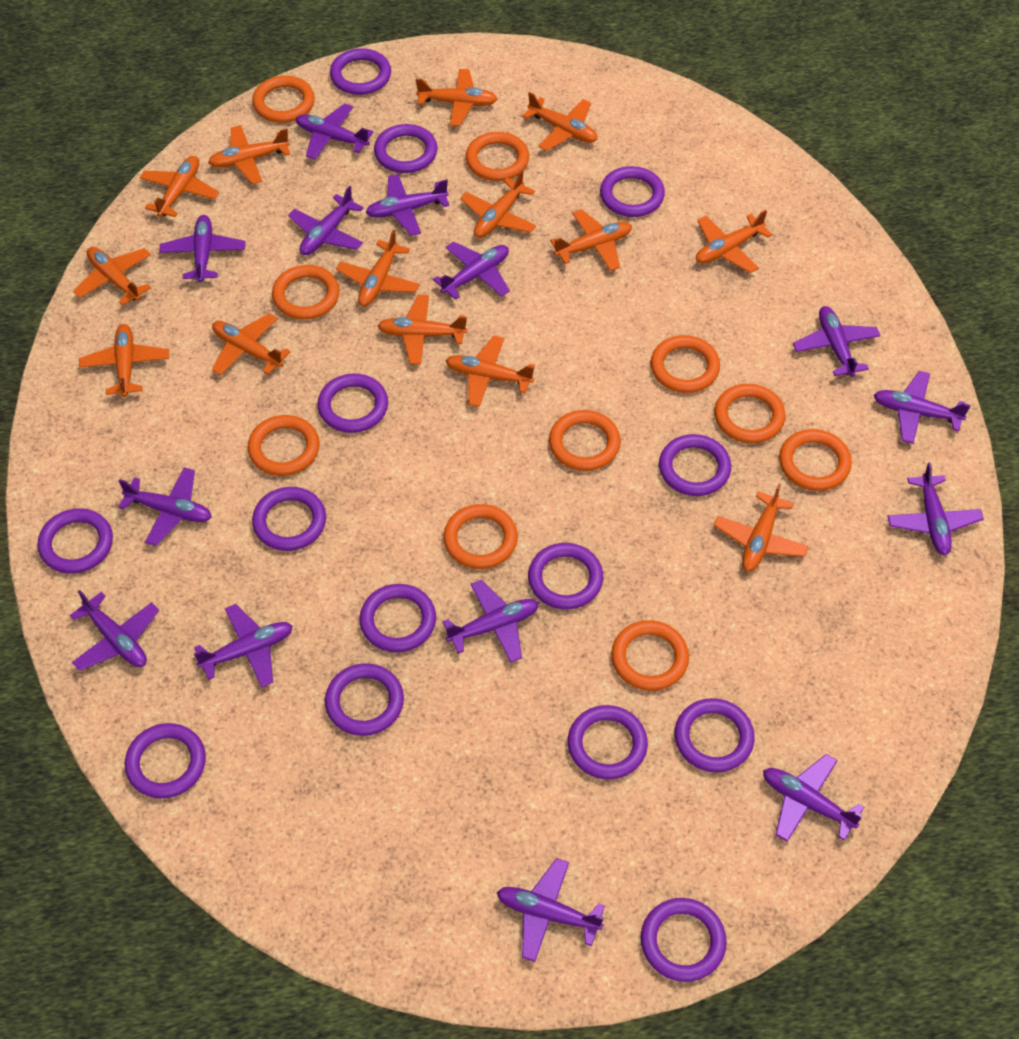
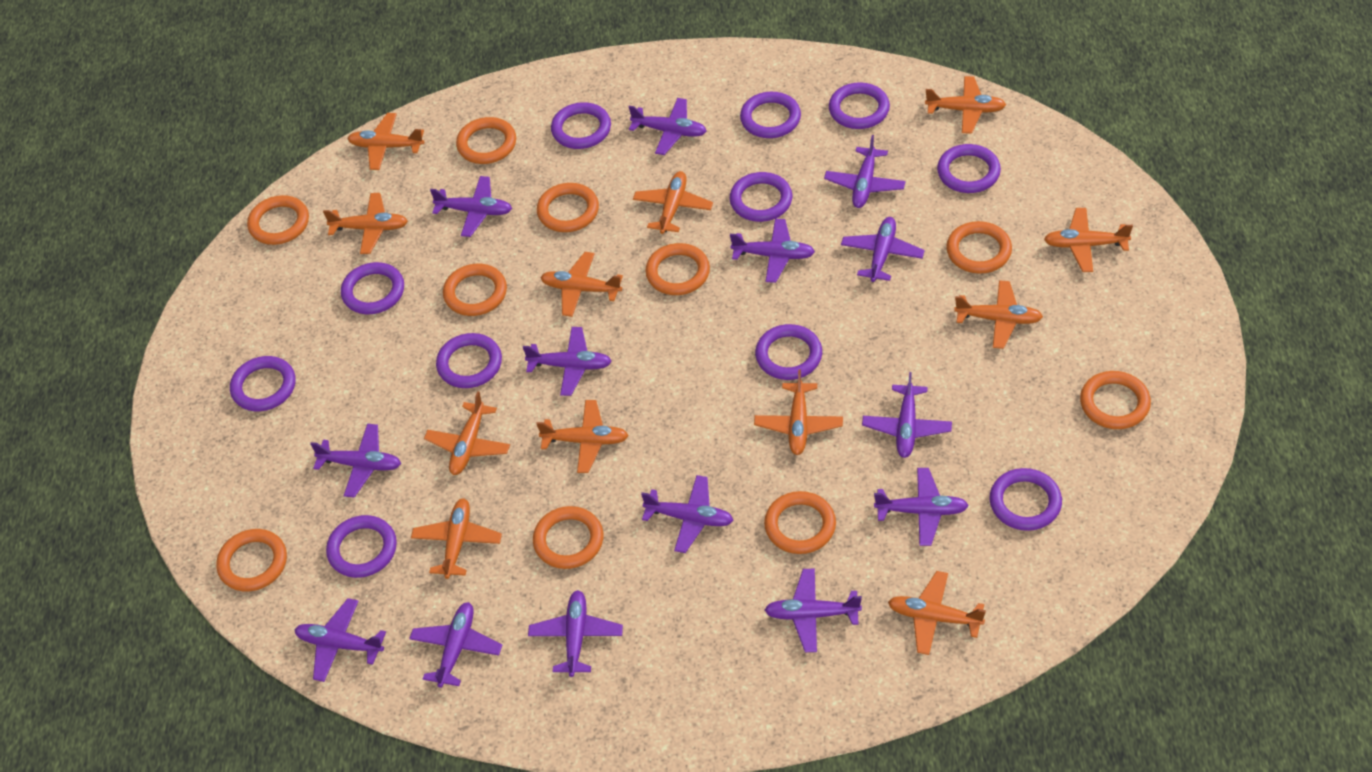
orange plane: [73,247,151,306] [79,324,169,397] [140,156,219,217] [208,125,290,184] [212,313,291,375] [336,229,420,307] [378,295,467,365] [416,69,497,126] [446,336,535,407] [460,170,536,238] [522,92,598,151] [550,209,632,271] [696,210,772,273] [714,483,809,572] = 14 -> [323,193,408,254] [347,113,424,170] [411,498,502,579] [424,391,510,475] [537,400,629,473] [540,252,623,317] [633,171,713,234] [754,369,843,455] [888,571,986,655] [925,76,1006,134] [954,280,1043,349] [1044,208,1133,272] = 12
purple ring: [38,508,113,574] [125,723,206,798] [252,487,326,551] [317,374,388,433] [325,663,404,736] [330,48,391,95] [359,584,436,653] [374,124,437,173] [528,543,604,610] [568,705,648,780] [600,166,665,217] [641,898,727,982] [659,434,731,496] [674,698,755,773] = 14 -> [230,356,296,411] [326,515,397,578] [341,262,404,314] [436,333,502,388] [551,102,611,149] [730,172,793,222] [740,92,801,138] [755,324,822,380] [829,82,890,129] [937,144,1001,193] [989,468,1062,531] = 11

